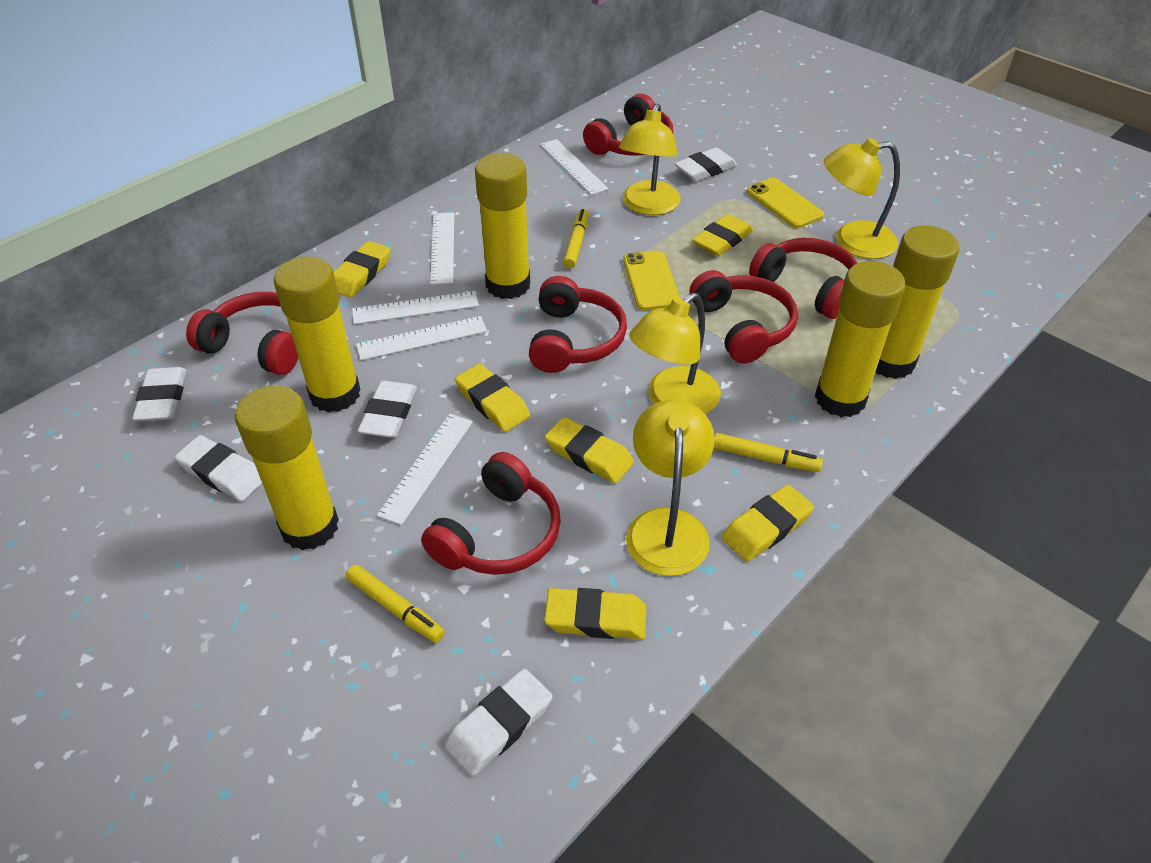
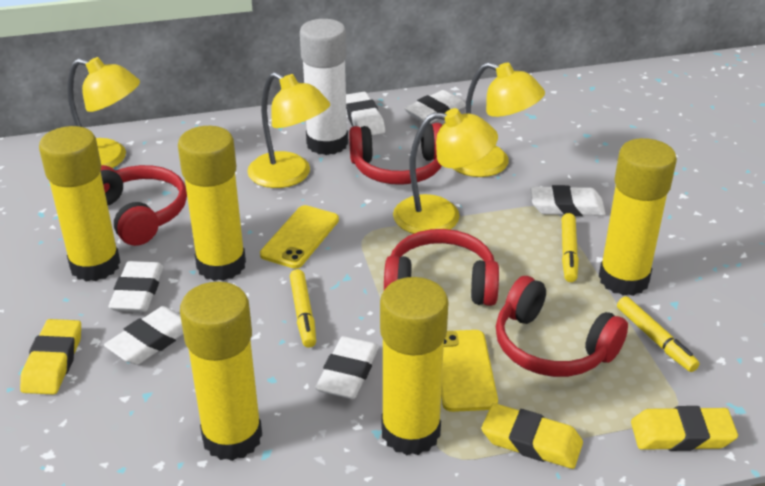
red headphones: [186,292,298,375] [421,452,561,575] [529,276,627,373] [583,94,673,156] [689,270,798,364] [749,238,857,319] = 6 -> [101,165,187,246] [349,123,442,185] [384,229,499,306] [496,276,628,377] = 4
white eraser: [132,367,187,422] [174,435,262,501] [358,381,417,438] [445,668,553,776] [675,148,737,182] = 5 -> [104,306,183,365] [108,261,163,312] [315,336,379,399] [346,92,385,135] [404,90,466,124] [530,185,606,216] = 6
white glue stick: none = 0 -> [300,19,348,155] = 1
white ruler: [352,291,479,324] [356,316,487,360] [377,414,473,525] [430,212,454,284] [540,139,608,195] = 5 -> none = 0
yellow eraser: [333,241,391,298] [455,364,530,432] [544,588,647,639] [545,417,634,483] [692,214,753,256] [722,485,814,561] = 6 -> [20,319,81,395] [481,403,583,469] [631,406,738,451] = 3

